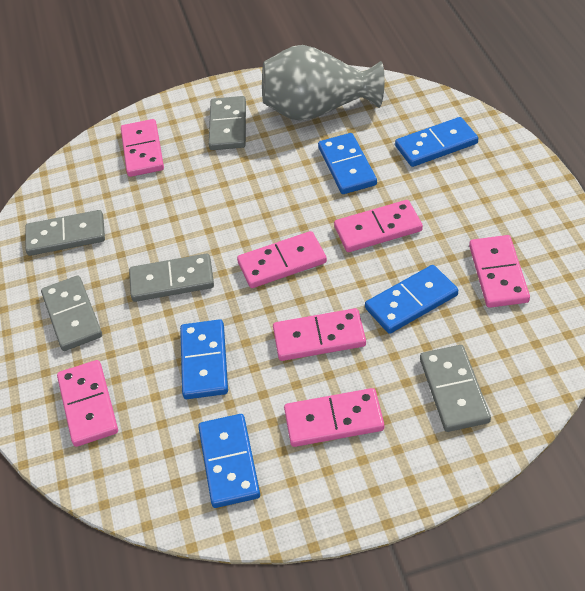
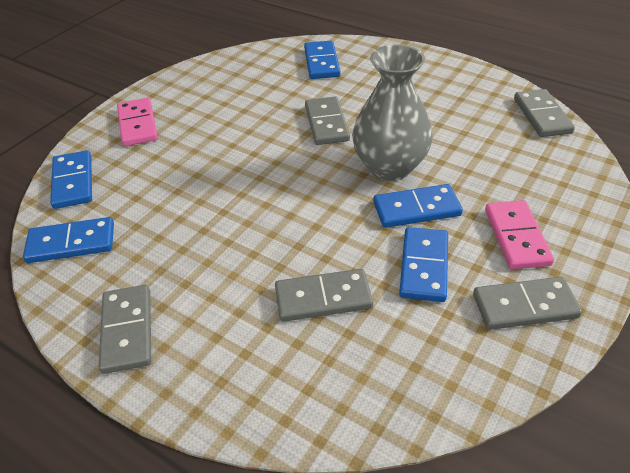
pink domino: [57,360,118,447] [121,119,164,177] [237,231,327,288] [273,308,366,361] [284,388,384,447] [334,200,423,252] [469,235,530,308] = 7 -> [117,98,158,146] [485,200,554,269] = 2

